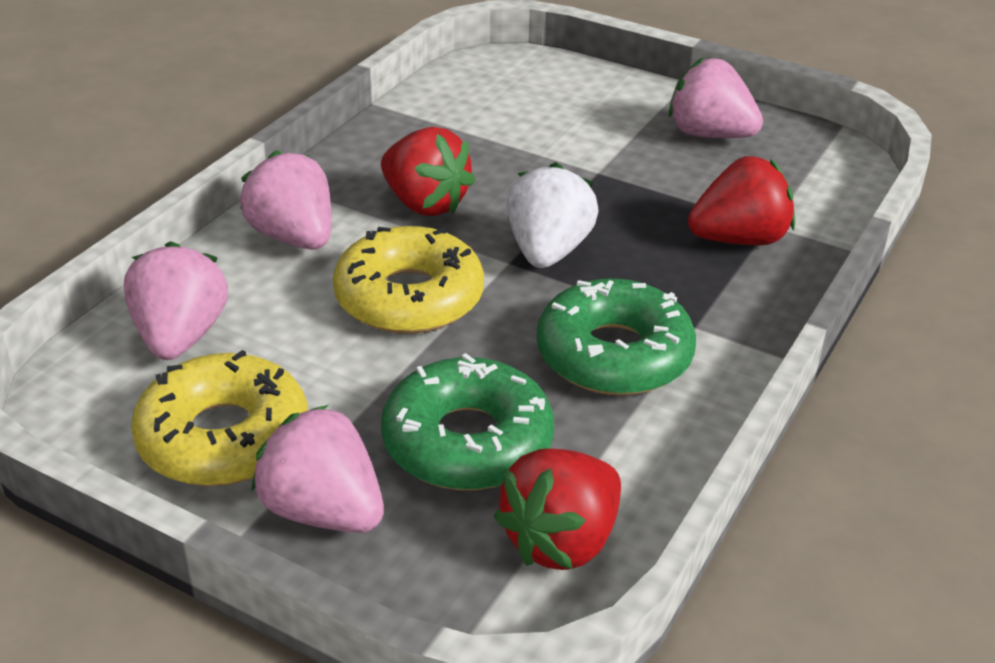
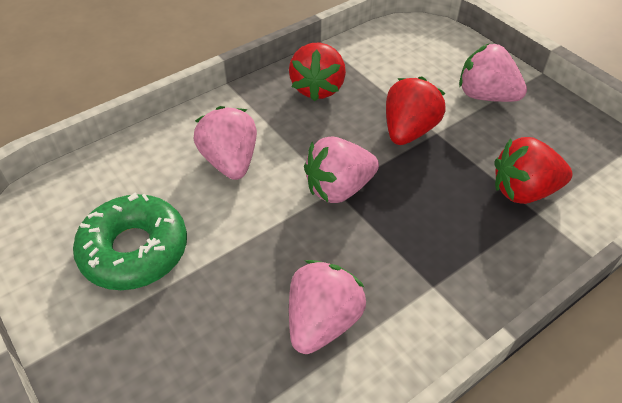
green donut: [381,353,554,490] [537,278,696,396] = 2 -> [73,193,187,290] = 1
white strawberry: [506,162,599,268] = 1 -> none = 0
yellow donut: [131,350,308,486] [333,226,484,334] = 2 -> none = 0

